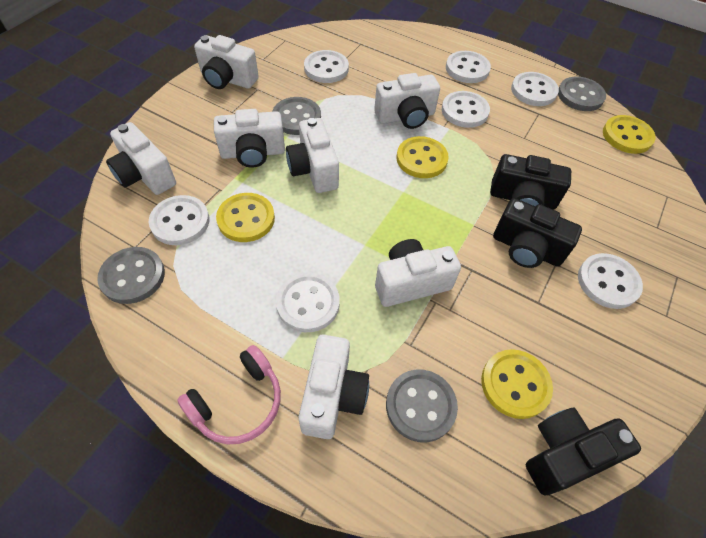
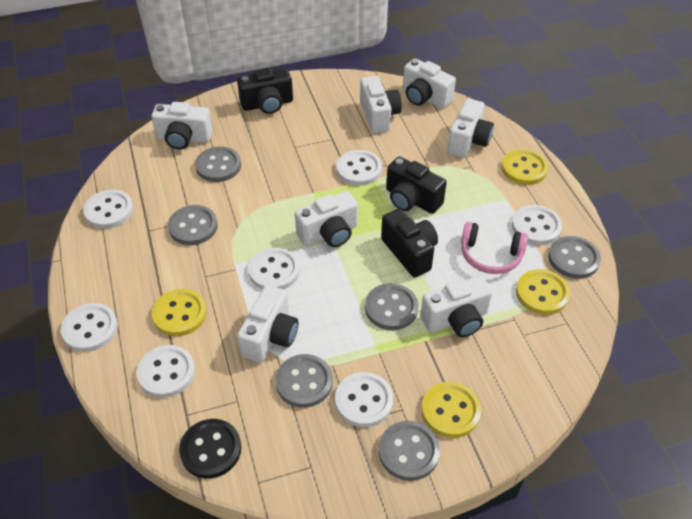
black button: none = 0 -> [179,419,241,479] = 1
grey button: [97,247,165,304] [272,97,321,135] [386,370,458,442] [558,77,606,111] = 4 -> [168,205,218,245] [195,146,241,182] [275,354,333,408] [365,283,418,330] [379,421,440,481] [548,236,601,279] = 6

